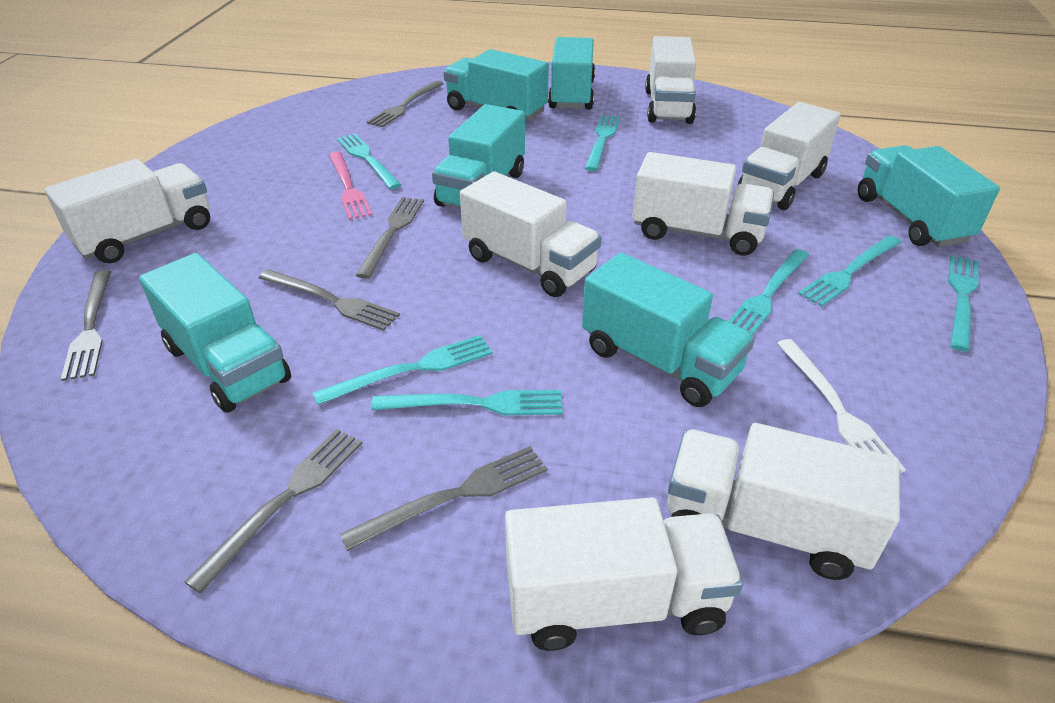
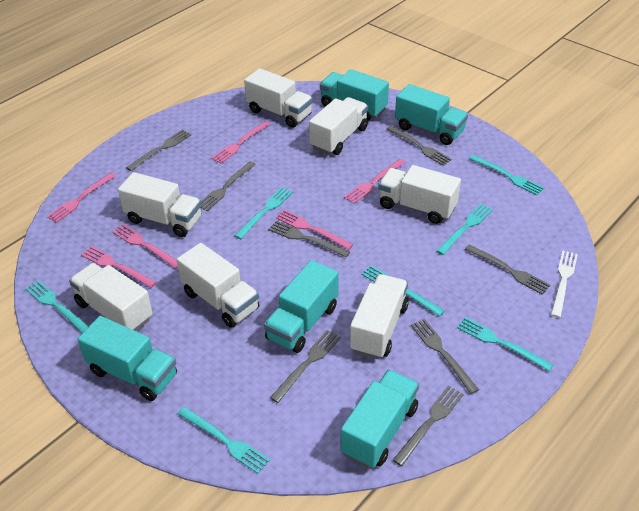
grey fork: [61,270,112,381] [185,429,362,593] [259,269,400,331] [340,446,547,551] [356,197,424,279] [367,81,444,127] = 6 -> [126,130,191,171] [201,161,256,211] [268,221,350,257] [270,330,341,403] [387,126,452,166] [393,385,464,466] [411,319,479,394] [465,244,550,295] = 8
pink fork: [329,152,373,220] = 1 -> [47,173,116,223] [81,246,157,288] [112,224,178,269] [211,121,270,164] [276,210,353,250] [344,159,406,204] = 6
turquoise truck: [139,253,291,413] [432,104,525,209] [443,49,549,121] [548,37,595,110] [582,253,755,407] [858,145,1000,247] = 6 -> [78,316,177,401] [264,260,339,353] [320,69,389,121] [341,369,419,468] [395,84,468,145] = 5

